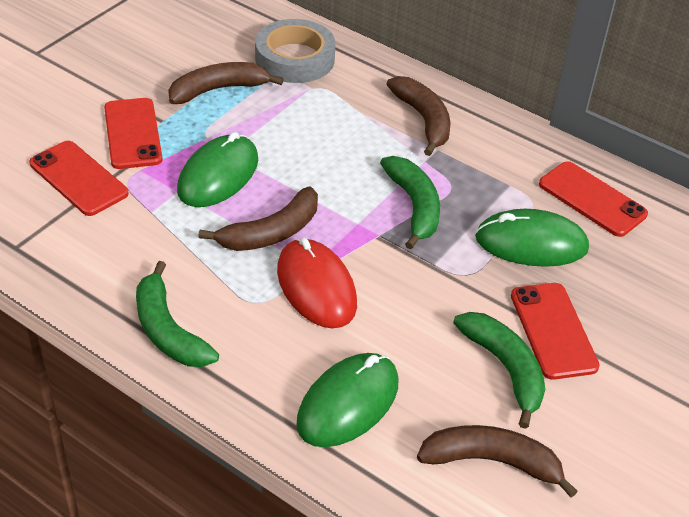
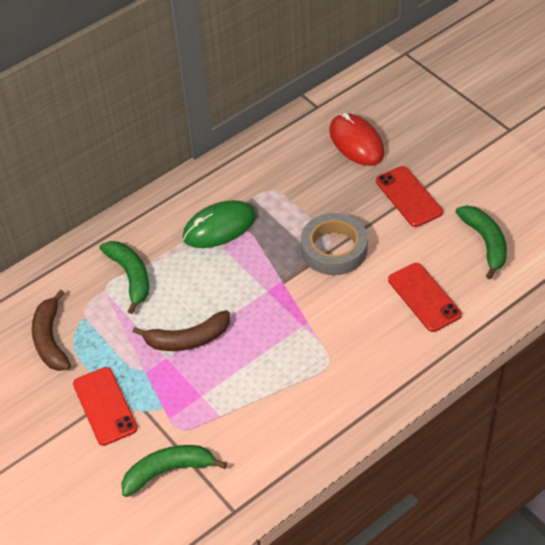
brown banana: [168,62,284,104] [198,187,318,251] [387,76,450,156] [417,425,578,498] = 4 -> [32,290,71,371] [133,310,230,351] = 2
green mouse: [177,132,258,207] [296,353,398,447] [475,209,589,267] = 3 -> [183,200,256,248] = 1
red phone: [29,141,129,216] [104,98,163,169] [511,283,600,380] [539,161,648,237] = 4 -> [73,367,138,446] [376,166,443,227] [388,263,462,332] = 3

